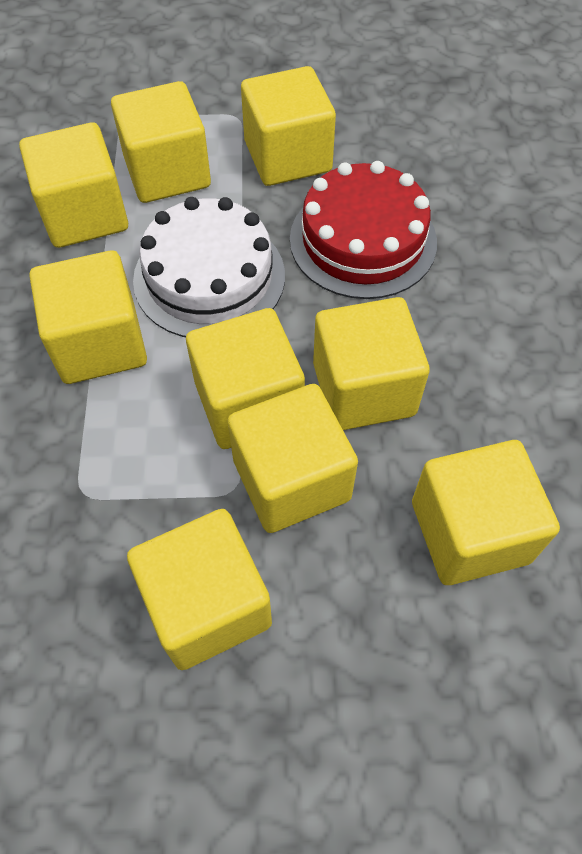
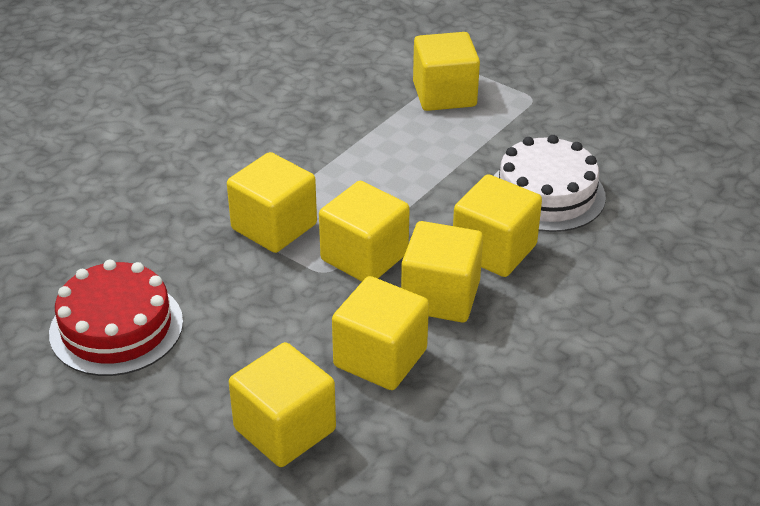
yellow cube: [19,122,128,248] [29,250,147,384] [111,81,211,203] [127,509,272,670] [186,308,305,449] [227,384,358,533] [241,66,336,186] [313,297,430,430] [412,440,560,585] = 9 -> [227,152,317,253] [229,342,336,467] [319,181,410,281] [332,276,429,390] [401,221,483,322] [413,32,480,111] [453,174,542,277] = 7

